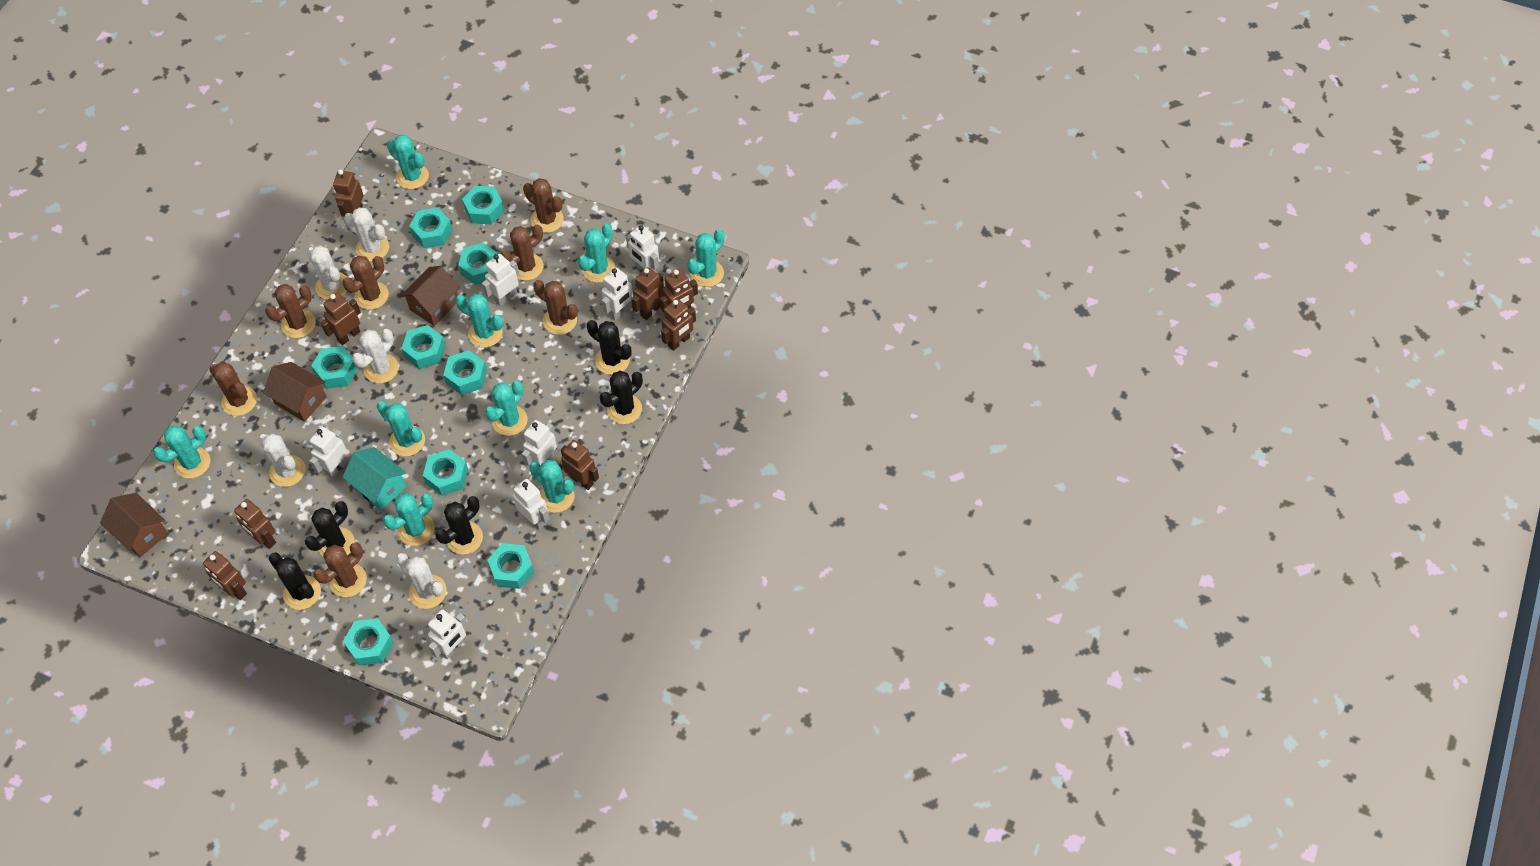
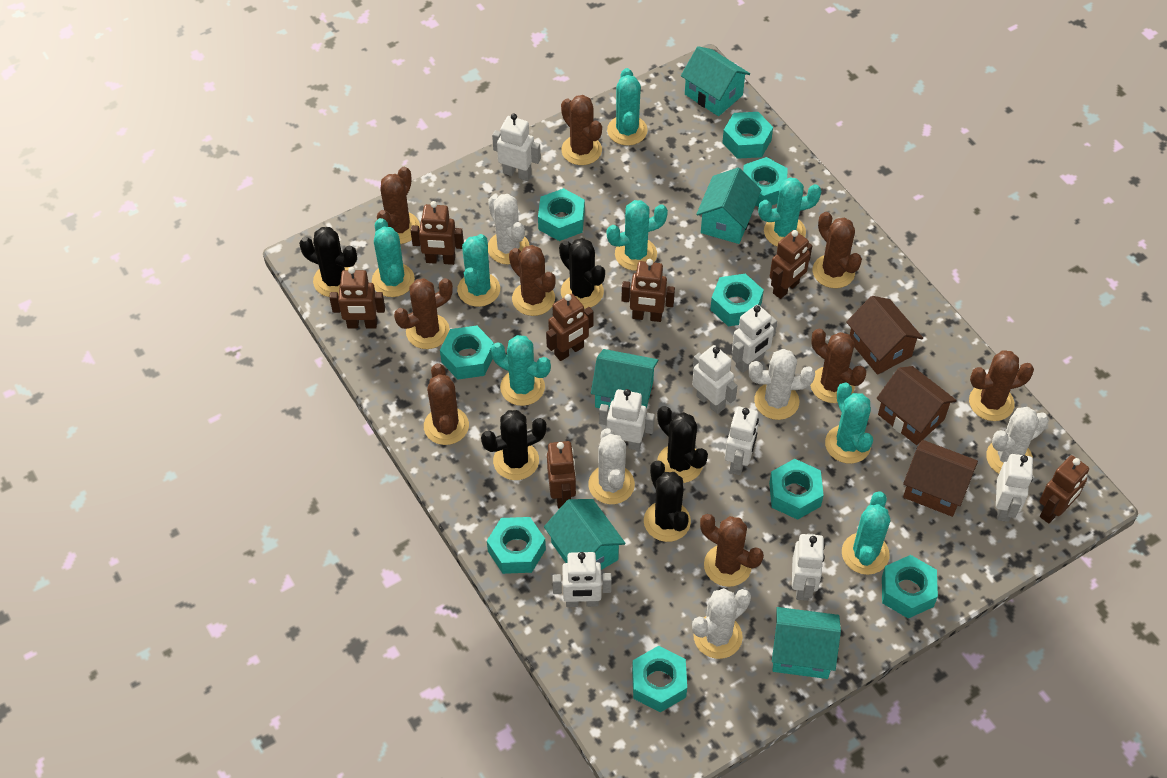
brown cactus: [209,362,257,416] [265,284,316,338] [313,543,367,597] [342,256,389,310] [501,225,544,280] [523,178,564,233] [533,280,578,335] = 7 -> [377,167,420,244] [394,278,453,349] [424,363,469,445] [509,245,556,316] [561,95,602,165] [700,514,764,587] [810,329,866,403] [813,212,862,288] [969,350,1034,421] = 9
brown robot: [203,551,247,600] [234,499,276,549] [321,293,361,345] [333,170,363,217] [561,440,599,490] [631,267,664,320] [660,269,698,312] [661,298,696,351] = 8 -> [329,267,385,329] [411,201,464,265] [546,294,594,361] [547,441,576,509] [621,259,675,322] [770,230,812,299] [1039,455,1089,523] = 7
turquoise cactus: [153,425,210,479] [377,401,425,456] [383,493,435,546] [387,134,429,189] [455,294,503,348] [485,381,528,436] [529,460,574,513] [578,224,616,283] [687,229,724,287] = 9 -> [372,218,415,297] [457,234,500,307] [491,335,551,406] [607,68,648,146] [607,200,668,271] [758,177,821,247] [825,382,873,464] [842,491,890,575] = 8
turquoise house: [342,447,406,510] = 1 -> [544,499,626,570] [591,349,658,409] [681,46,750,116] [696,167,761,244] [772,607,841,679] = 5
white robot: [309,427,348,479] [428,609,468,659] [482,254,519,306] [513,479,550,530] [522,420,557,466] [602,268,635,320] [626,225,659,272] = 7 -> [492,113,541,181] [552,552,612,607] [599,389,655,451] [692,345,738,414] [725,406,759,475] [732,305,777,373] [792,534,825,601] [996,454,1033,522] = 8

